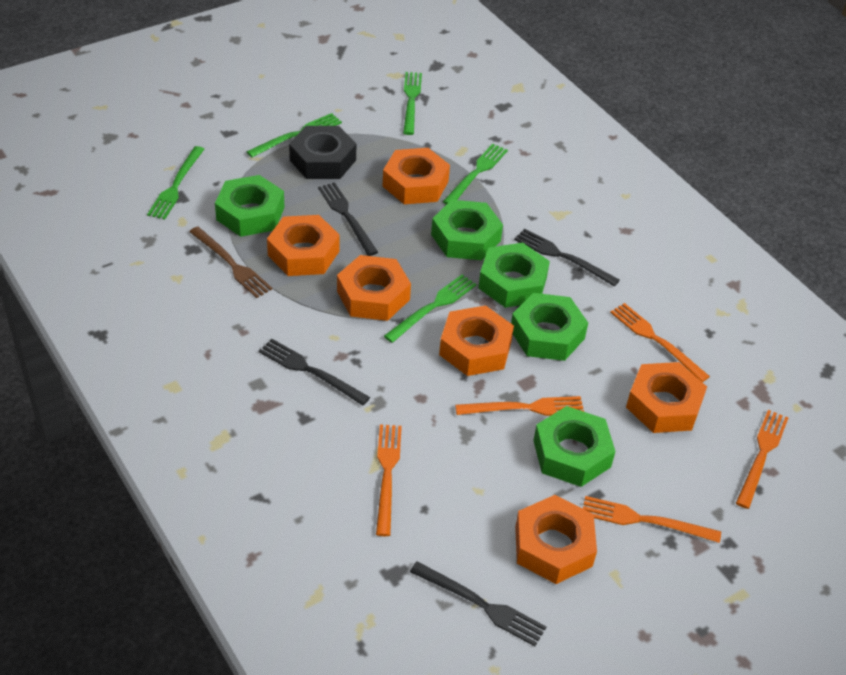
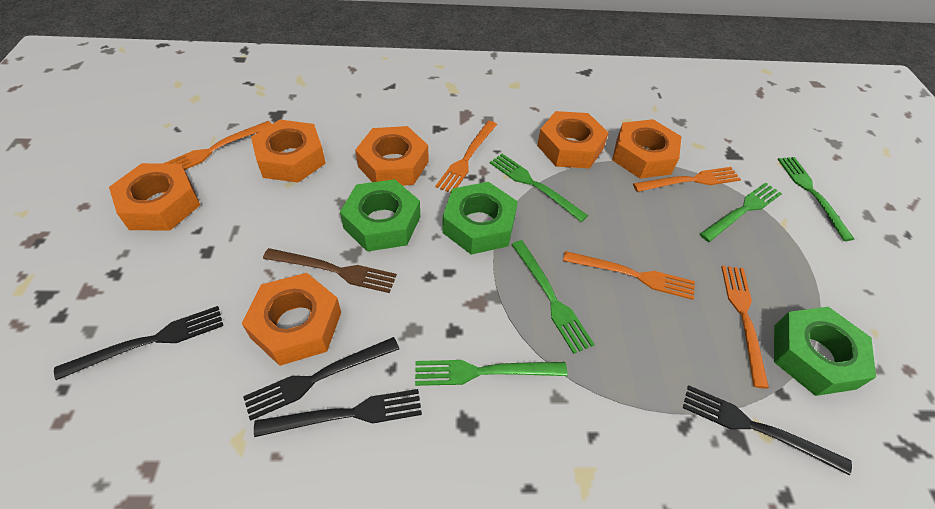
black nut: [289,126,356,179] = 1 -> none = 0
green nut: [215,175,285,237] [431,200,503,260] [478,243,550,308] [511,293,588,361] [533,406,616,487] = 5 -> [340,179,420,252] [442,182,518,255] [774,307,876,396] = 3

